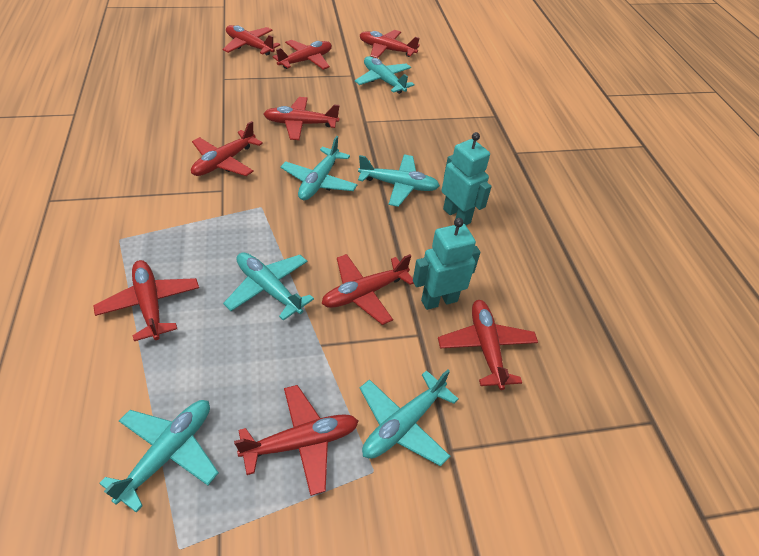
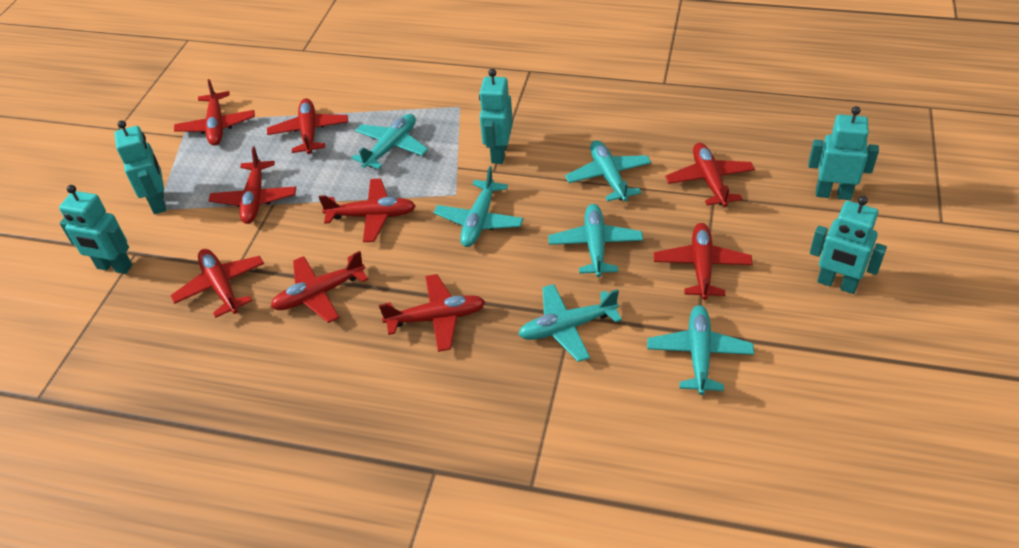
turquoise robot: [413,218,480,310] [441,132,492,225] = 2 -> [59,185,132,274] [114,120,166,214] [479,69,513,164] [808,106,879,200] [810,196,887,294] = 5

